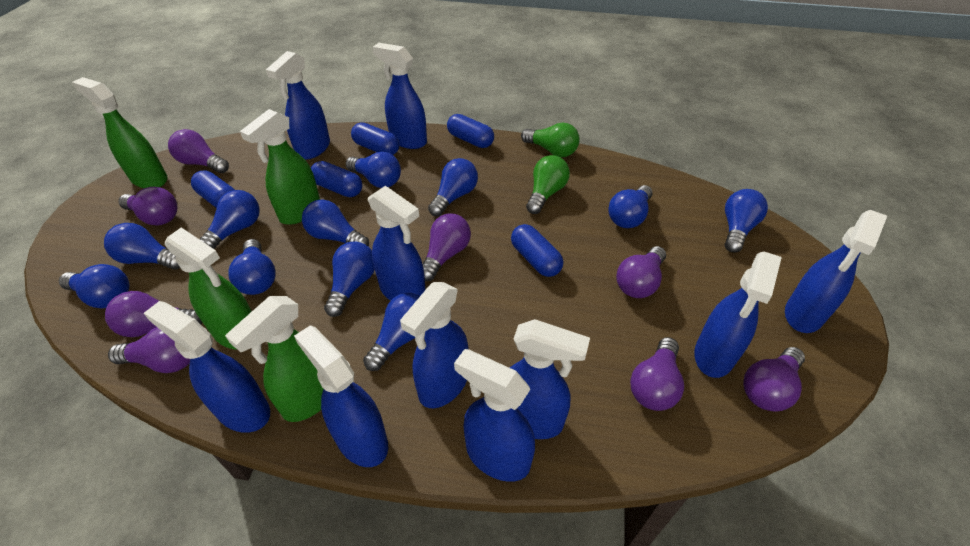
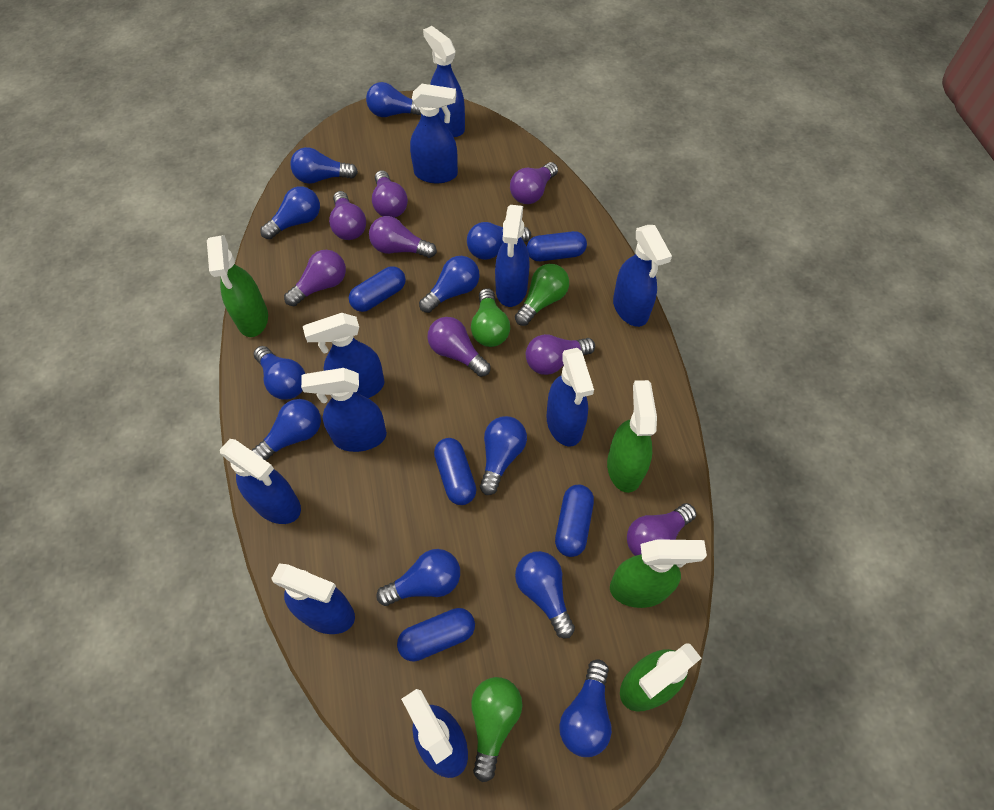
green light bulb: [521,123,580,157] [526,155,570,214] = 2 -> [471,288,510,347] [471,677,522,782] [515,264,569,326] = 3

